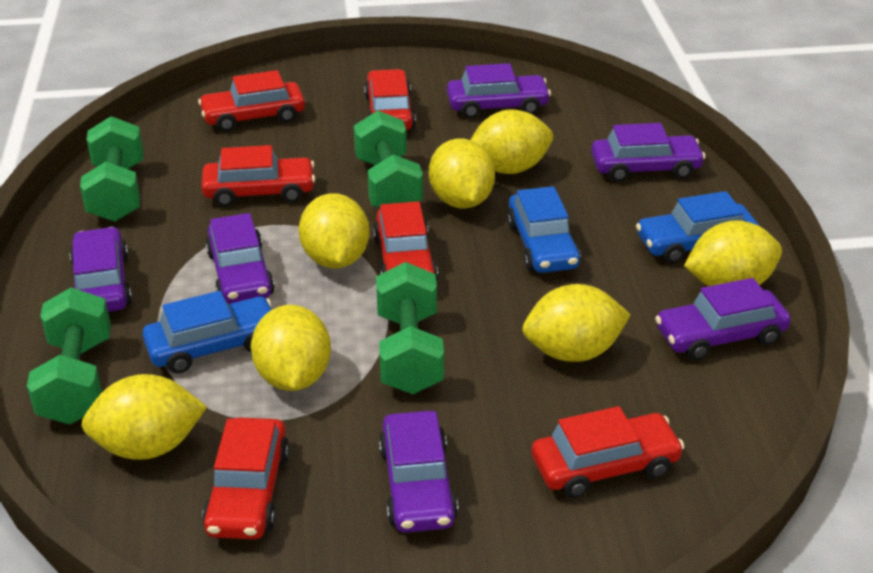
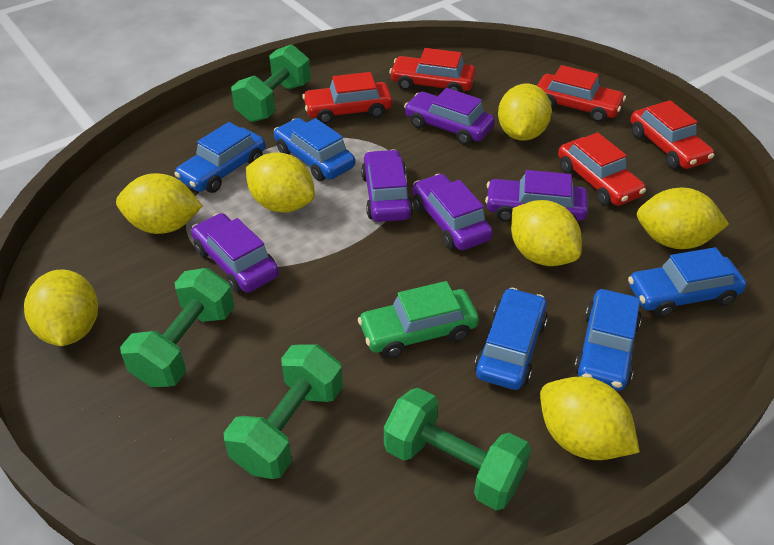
blue car: [142,291,271,373] [507,186,581,273] [636,191,759,263] = 3 -> [174,122,266,193] [274,118,355,181] [474,288,548,390] [574,289,642,391] [628,247,746,317] = 5
green car: none = 0 -> [358,281,479,358] = 1
purple car: [70,227,132,312] [205,213,275,304] [379,411,458,533] [447,63,551,118] [591,123,706,182] [655,278,791,360] = 6 -> [191,213,279,293] [361,149,413,222] [404,88,495,145] [412,174,493,250] [485,170,588,222] = 5
red car: [198,70,305,132] [201,145,315,207] [202,417,290,539] [364,69,416,130] [373,201,438,281] [532,406,684,498] = 6 -> [302,72,392,124] [389,48,476,93] [537,65,626,122] [558,133,646,206] [630,100,714,169] = 5

